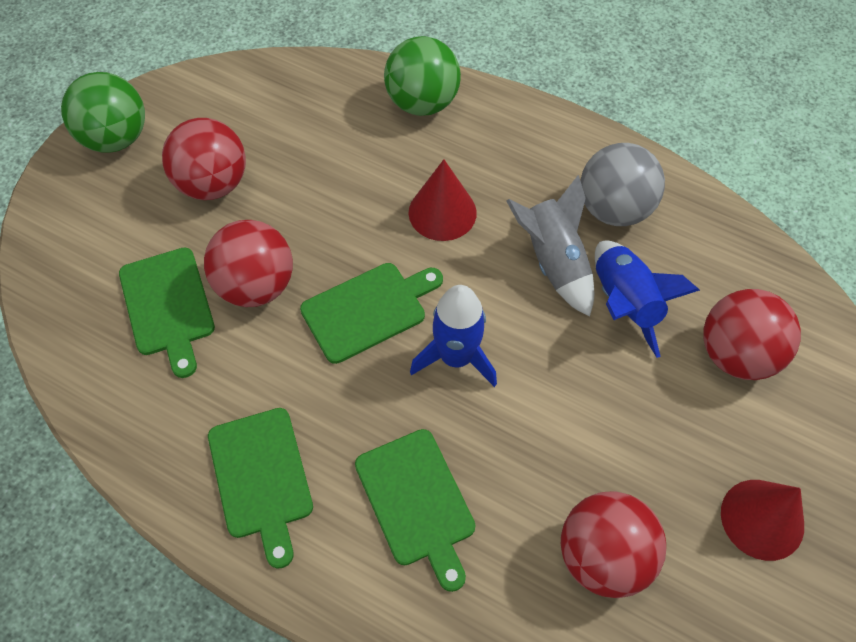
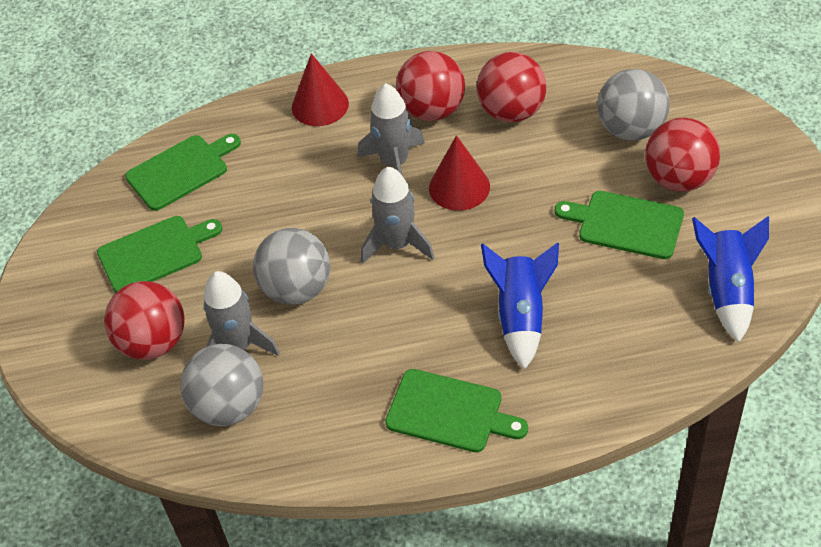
green ball: [61,72,145,153] [384,36,461,116] = 2 -> none = 0
grey ball: [580,143,665,226] = 1 -> [180,344,263,426] [253,228,330,305] [597,69,670,141] = 3
grey rocket: [506,175,594,316] = 1 -> [203,271,280,356] [358,83,425,175] [361,166,434,264] = 3

